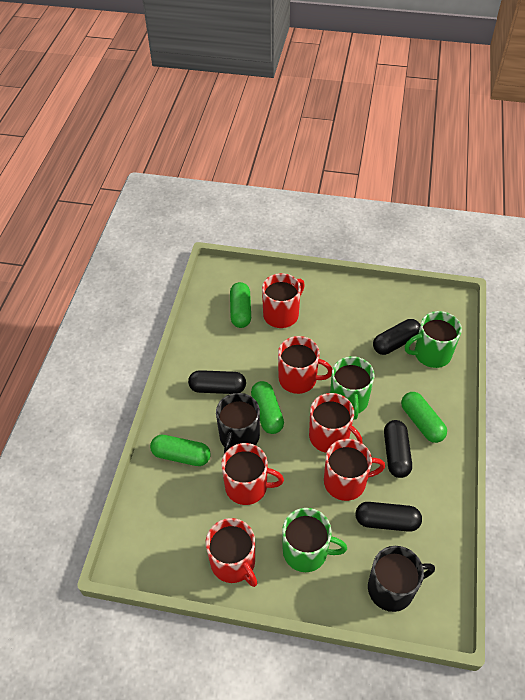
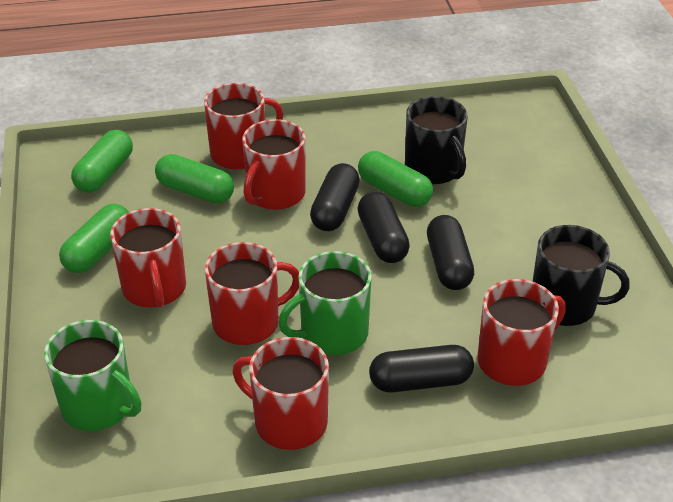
green mug: [282,508,347,572] [330,356,375,420] [405,311,462,368] = 3 -> [44,320,141,431] [278,251,372,355] = 2

